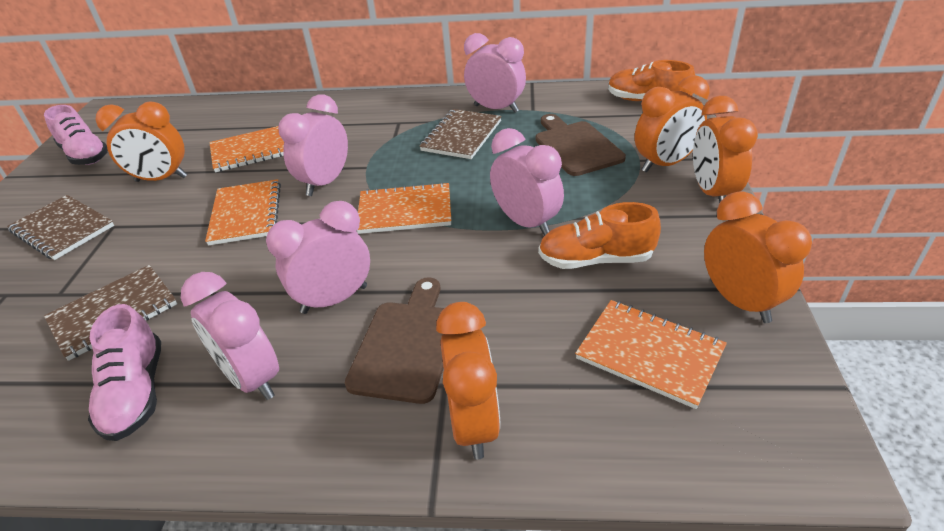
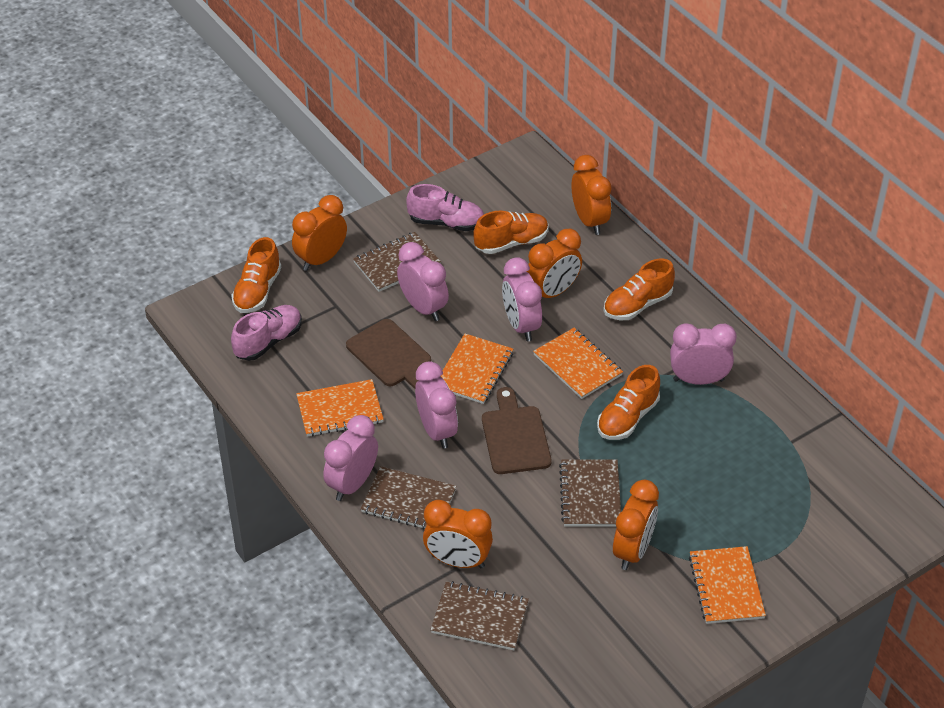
brown notebook: [7,195,114,260] [44,265,177,361] [419,109,502,159] = 3 -> [353,232,441,292] [361,466,457,530] [430,581,529,650] [559,459,621,527] = 4
orange shoe: [538,202,661,269] [608,60,695,101] = 2 -> [231,237,282,313] [473,211,549,254] [597,365,660,440] [603,258,675,320] = 4

